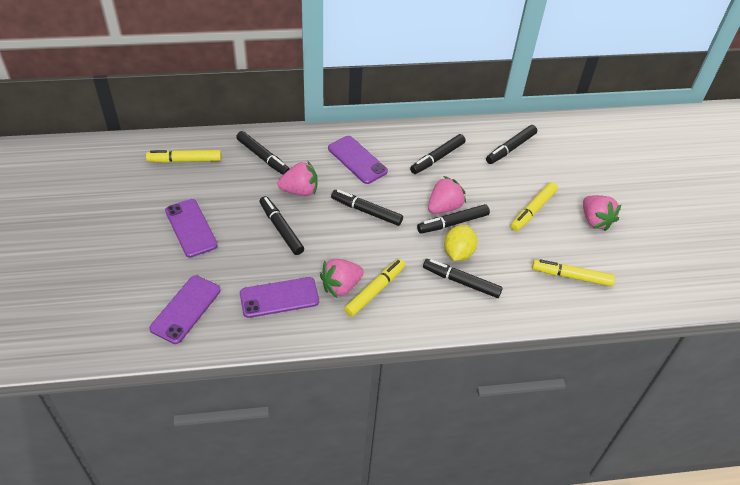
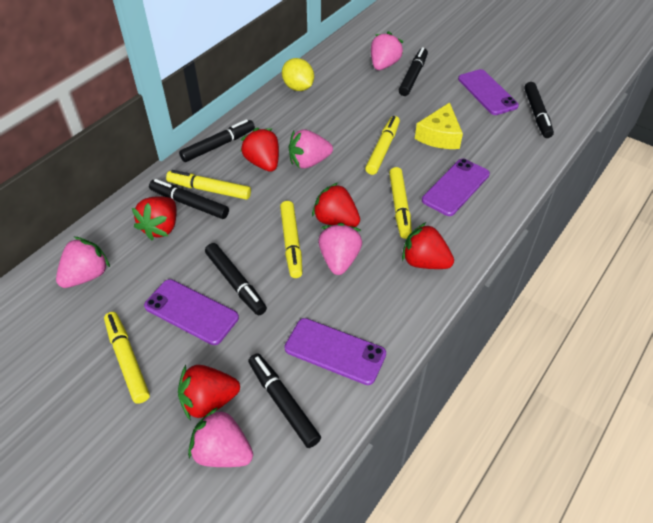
black marker: [236,131,290,175] [260,196,304,255] [331,190,403,226] [410,134,466,174] [417,204,490,234] [423,259,503,298] [486,125,537,164] = 7 -> [149,179,229,219] [179,119,255,162] [205,243,267,315] [248,353,321,448] [399,47,428,96] [524,82,554,138] = 6
pink strawberry: [278,161,318,196] [320,259,364,298] [428,176,466,214] [583,195,622,231] = 4 -> [56,237,110,288] [188,407,253,467] [288,129,333,169] [318,223,362,275] [371,31,403,70] = 5
red strawberry: none = 0 -> [132,196,177,240] [178,365,240,420] [240,128,279,172] [312,182,360,227] [402,222,454,269] = 5
yellow cheese: none = 0 -> [415,102,463,149] = 1
yellow marker: [146,150,221,163] [344,259,405,317] [510,182,558,231] [532,259,615,286] = 4 -> [104,312,150,404] [166,170,251,200] [280,201,302,278] [365,116,400,175] [389,167,412,239] = 5

